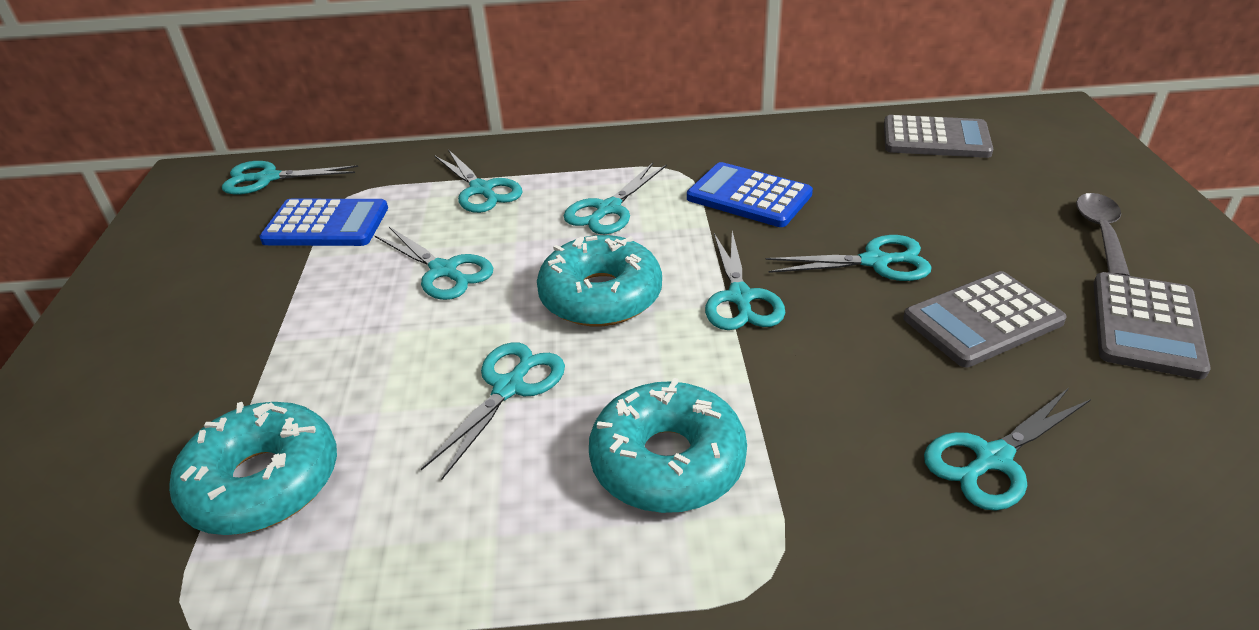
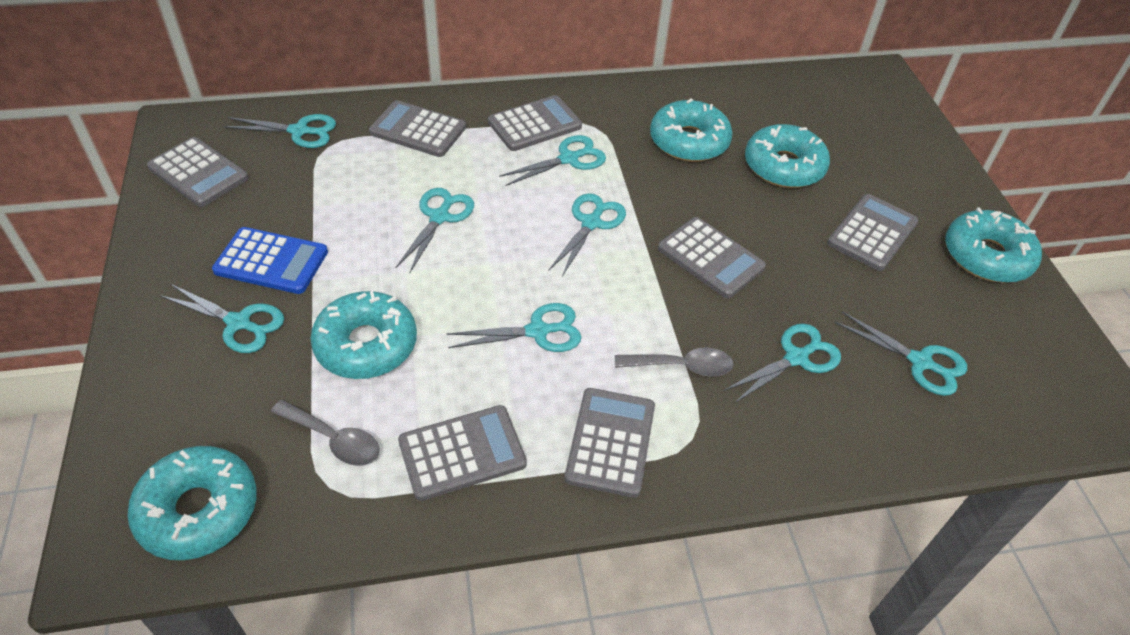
blue calculator: [259,199,388,246] [687,162,813,227] = 2 -> [212,227,328,294] = 1
grey calculator: [884,115,993,158] [903,271,1067,367] [1094,272,1211,379] = 3 -> [147,137,249,207] [369,100,466,157] [398,405,527,501] [488,95,582,151] [565,388,655,498] [658,217,766,298] [827,194,918,271] = 7
grey spoon: [1076,193,1130,276] = 1 -> [271,400,380,466] [615,347,734,376] = 2
turquoise donut: [169,402,337,535] [537,235,662,326] [589,378,747,513] = 3 -> [127,446,257,560] [310,291,417,379] [650,98,733,162] [745,124,830,188] [945,207,1042,283] = 5

